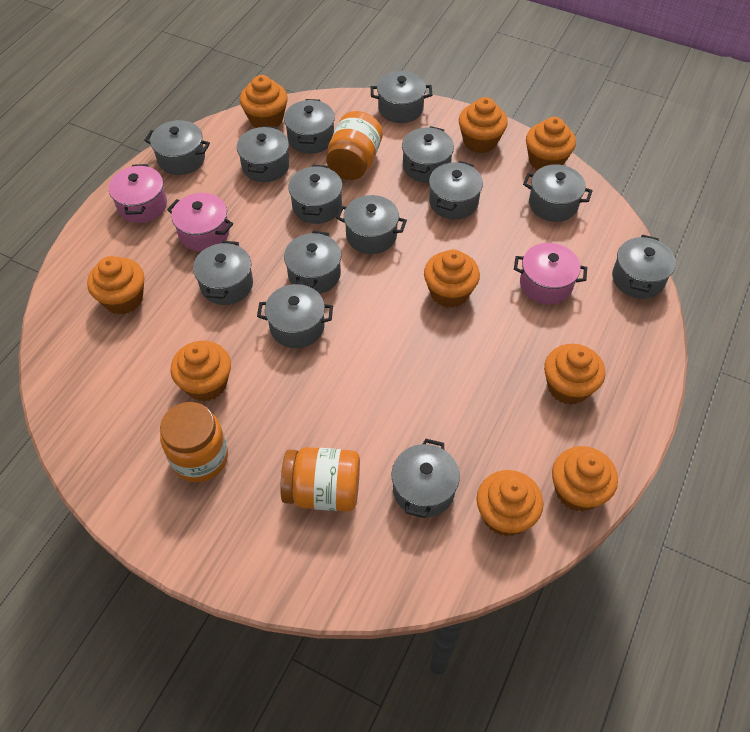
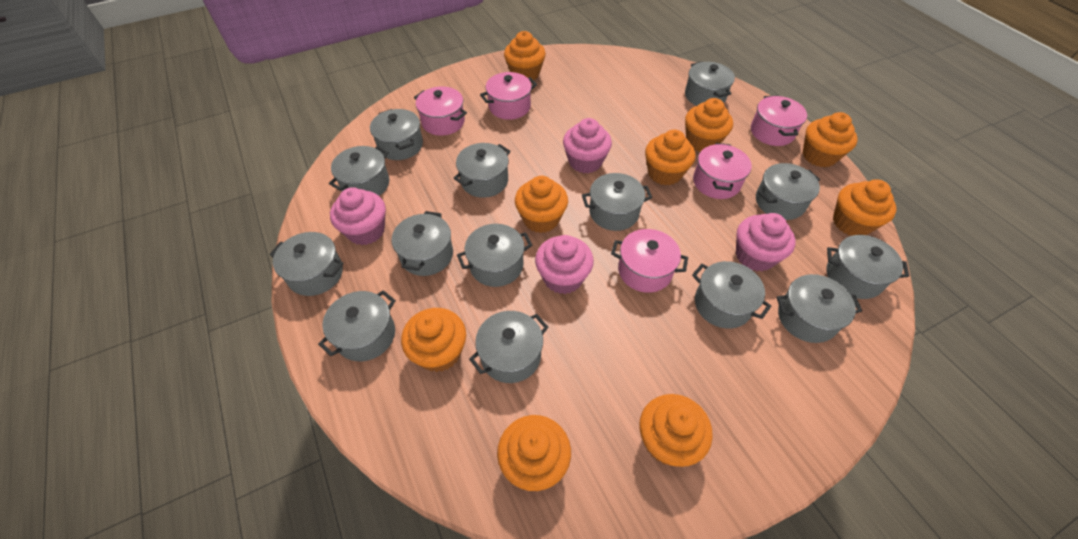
orange jar: [160,402,228,482] [280,447,360,512] [326,111,383,180] = 3 -> none = 0
pink cupcake: none = 0 -> [330,187,386,245] [535,235,594,294] [563,118,612,173] [736,213,796,272] = 4
pink pot: [109,164,167,223] [167,193,233,252] [514,243,587,305] = 3 -> [414,86,467,136] [480,72,537,120] [611,229,688,293] [693,143,752,199] [751,96,807,146] = 5

